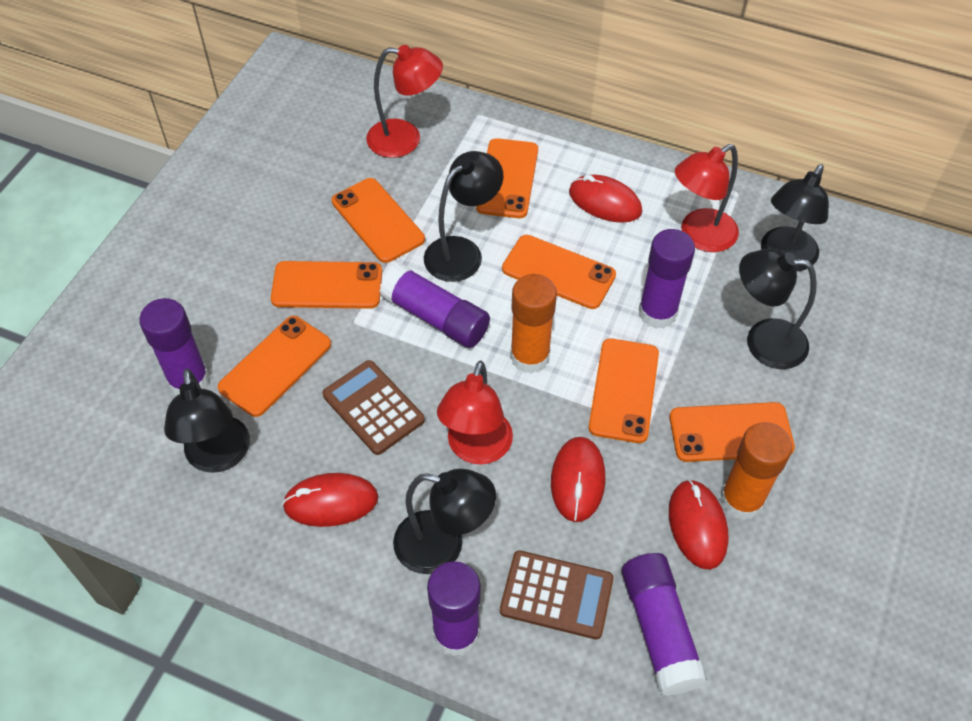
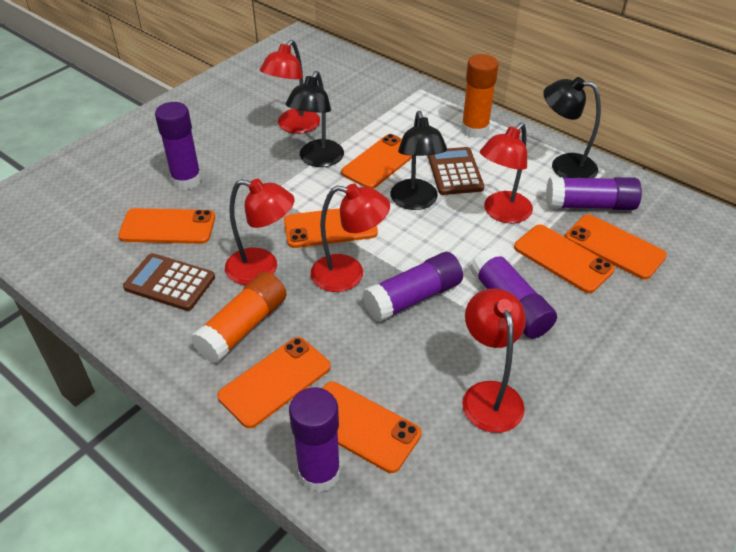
black lamp: [164,369,250,473] [393,469,496,574] [424,151,503,282] [739,249,817,369] [761,164,829,271] = 5 -> [286,71,344,167] [390,111,447,210] [543,77,601,178] = 3
red lamp: [366,45,443,158] [437,360,513,465] [675,144,739,252] = 3 -> [225,179,295,285] [260,40,320,134] [311,184,390,292] [462,289,526,433] [480,123,533,223] = 5
red mouse: [282,473,378,527] [551,437,605,522] [569,175,642,223] [669,479,729,570] = 4 -> none = 0

